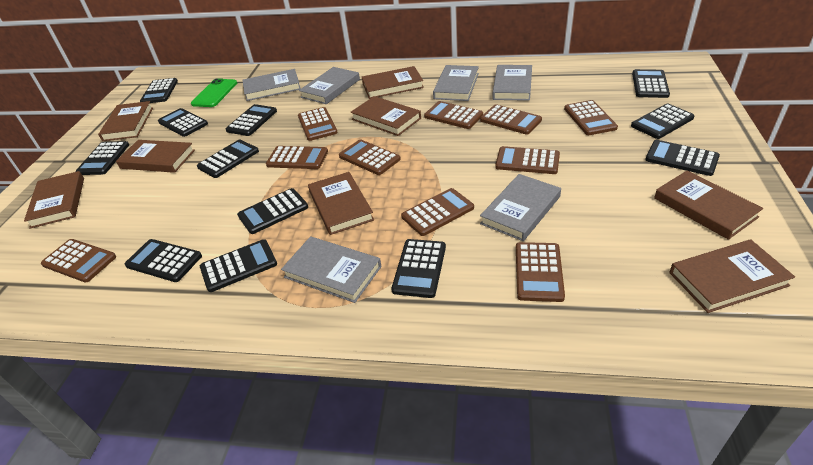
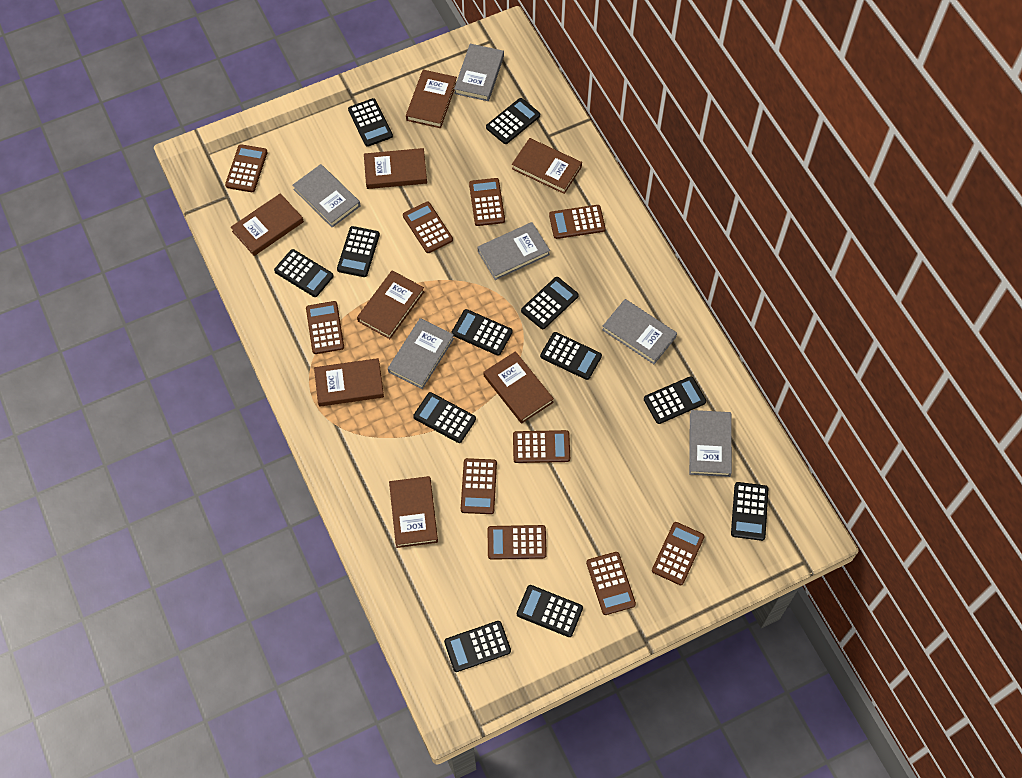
green phone: [191,78,237,107] = 1 -> none = 0

